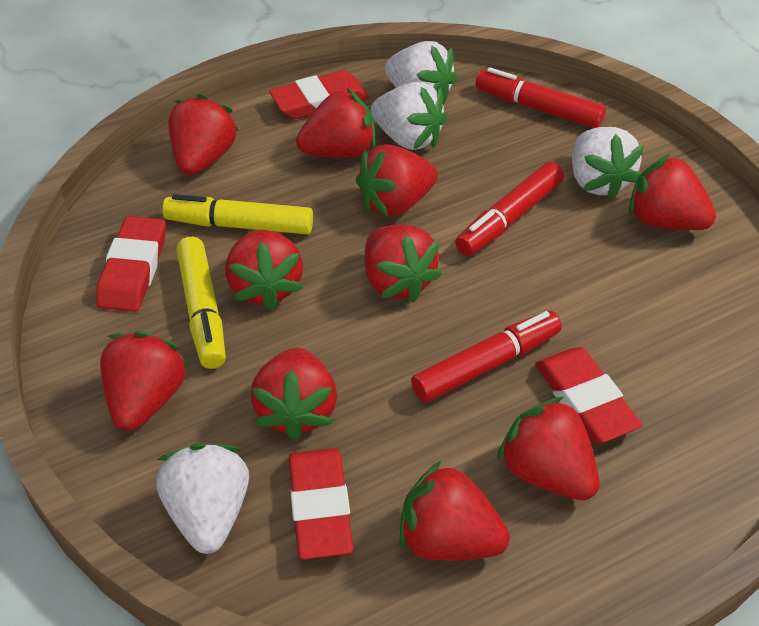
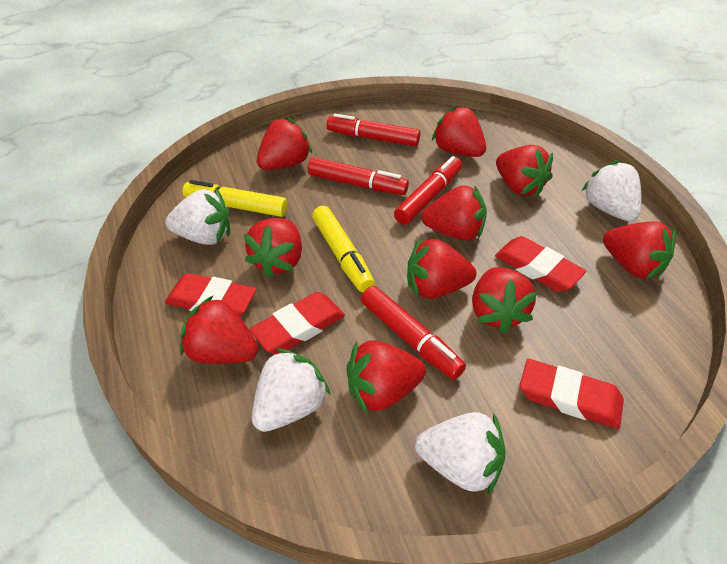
red marker: [411,310,562,403] [455,162,564,256] [476,67,606,128] = 3 -> [308,157,409,195] [326,114,421,147] [361,286,466,380] [394,156,462,225] = 4

